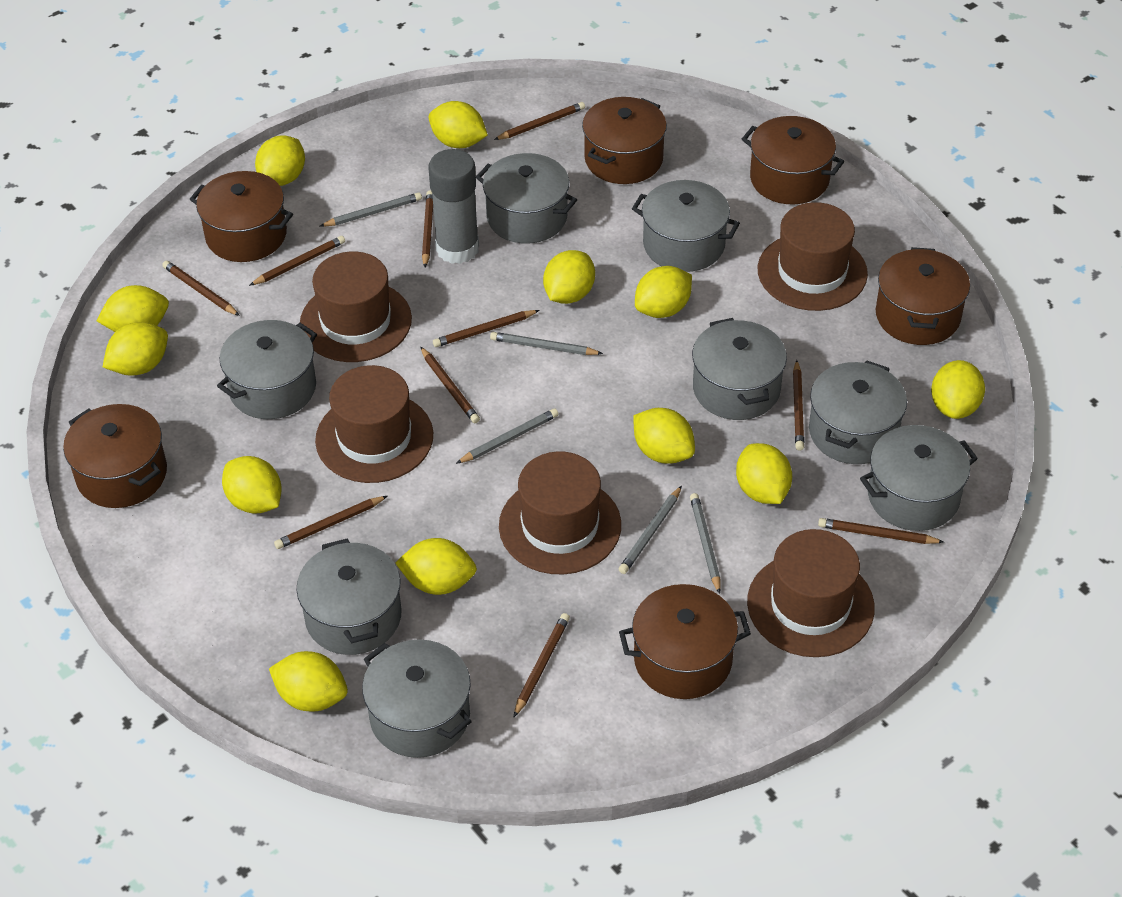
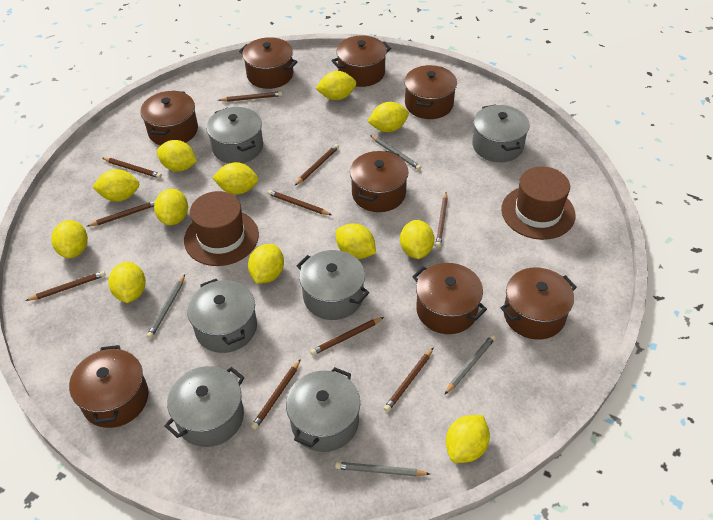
brown hat: [300,252,412,362] [315,365,433,483] [499,451,621,574] [747,529,875,657] [758,202,868,311] = 5 -> [184,191,259,266] [501,166,575,240] = 2
brown pot: [63,404,167,508] [190,171,293,262] [582,97,667,184] [619,584,751,699] [742,116,844,204] [876,247,970,345] = 6 -> [69,345,149,428] [140,91,198,145] [239,37,298,89] [331,35,391,87] [350,151,409,212] [404,65,457,119] [412,263,487,334] [501,267,577,340] = 8
grey glue stick: [428,149,479,264] = 1 -> none = 0
grey pencil: [320,192,422,227] [456,409,558,464] [490,332,603,355] [619,486,682,574] [690,493,721,594] = 5 -> [147,275,185,339] [335,462,430,477] [370,135,421,170] [444,335,496,395] = 4
grey pot: [217,320,317,419] [296,539,402,655] [362,639,472,758] [476,153,577,244] [632,180,740,272] [692,318,787,420] [809,360,907,464] [860,425,978,531] = 8 -> [165,366,245,447] [187,279,257,353] [206,107,263,163] [286,367,360,452] [297,250,369,320] [472,104,530,162] = 6

